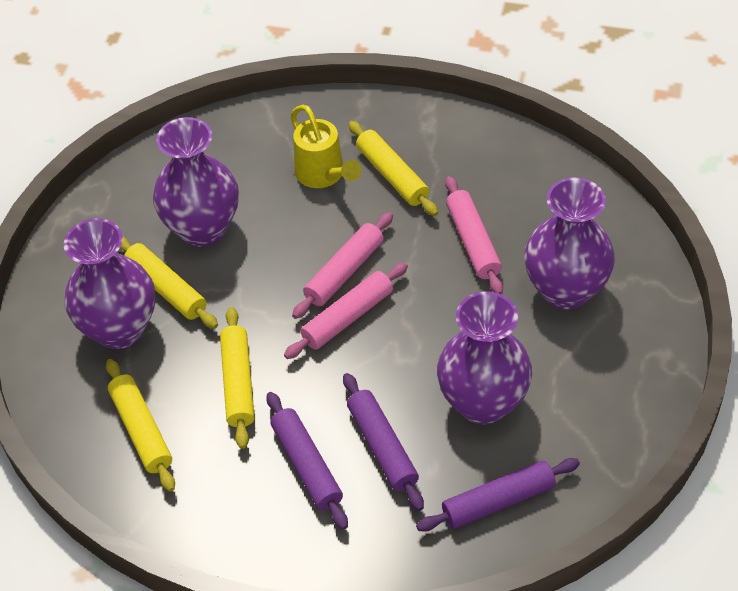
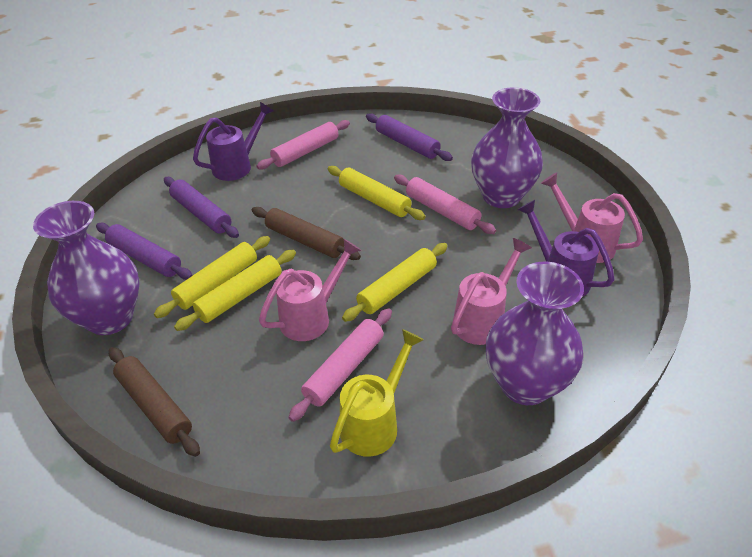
brown rolling pin: none = 0 -> [109,347,200,457] [252,207,361,260] = 2
pink watering can: none = 0 -> [259,239,361,341] [451,238,532,345] [541,172,643,263] = 3
purple vase: [64,219,155,349] [153,117,239,247] [437,292,532,424] [524,177,615,310] = 4 -> [33,201,140,335] [471,87,543,208] [486,262,584,405] = 3
purple watering can: none = 0 -> [193,102,273,181] [517,200,614,297] = 2

